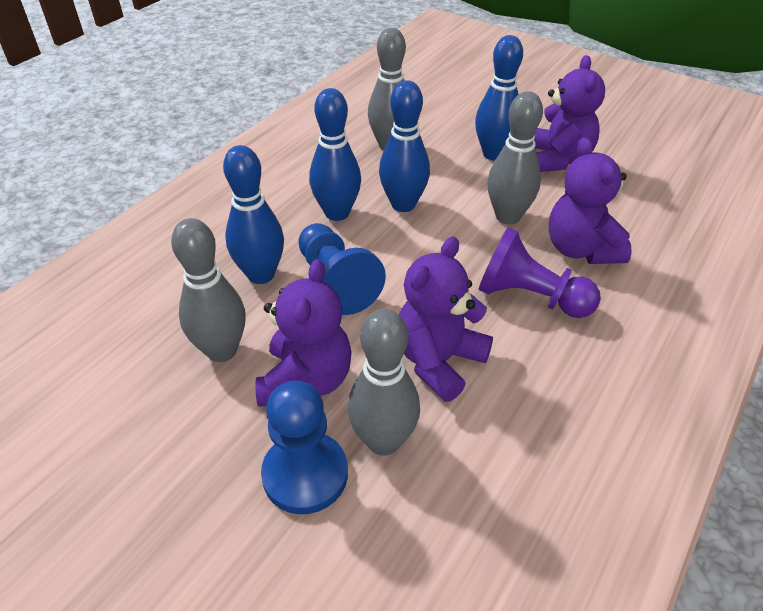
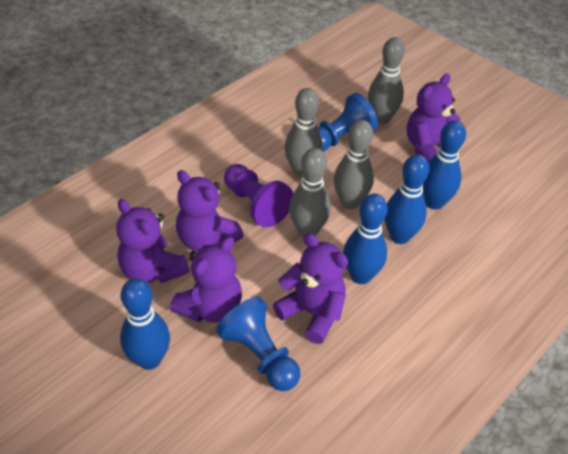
purple teddy bear: [255,259,352,407] [399,236,493,402] [534,55,605,172] [549,137,632,264] = 4 -> [116,199,189,283] [170,237,242,323] [176,170,244,251] [273,233,348,344] [407,73,460,162] = 5

